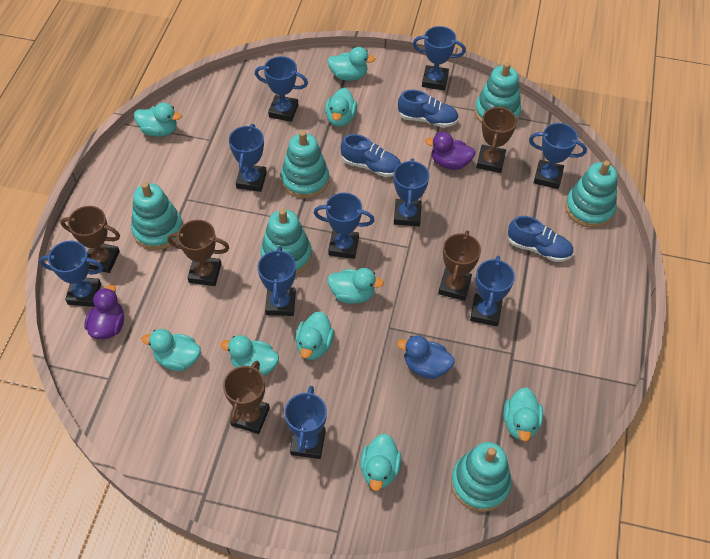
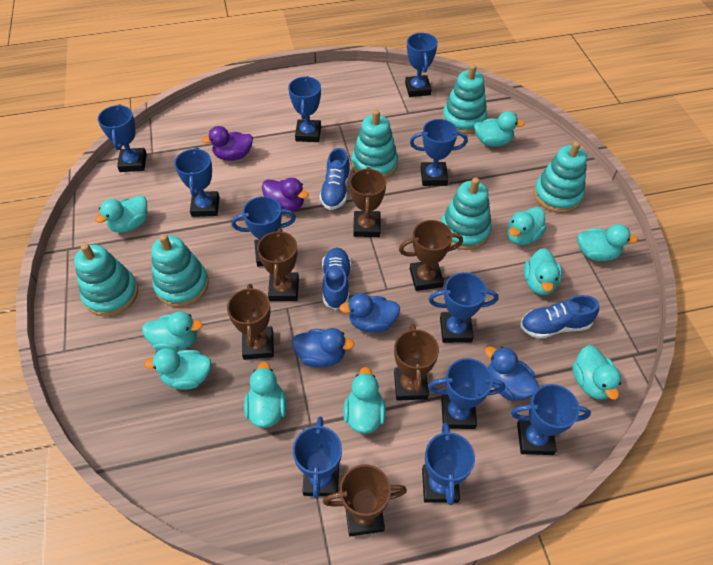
blue duck: [397,335,455,379] = 1 -> [292,328,354,368] [339,293,400,333] [485,346,539,401] = 3
blue trophy: [39,241,103,307] [229,124,267,192] [255,56,308,122] [258,246,296,316] [284,386,327,459] [314,193,375,259] [394,158,429,226] [413,26,466,91] [470,256,515,326] [529,123,587,189] = 10 -> [98,104,147,172] [174,147,219,217] [232,196,296,267] [288,76,321,142] [293,416,342,498] [405,33,438,97] [410,119,468,186] [422,423,475,505] [428,272,498,343] [428,358,505,429] [511,384,591,455] = 11
brown trophy: [60,206,120,273] [167,220,230,286] [223,361,270,434] [438,230,481,301] [476,106,517,173] = 5 -> [227,284,274,360] [257,228,299,301] [323,464,407,536] [349,167,386,237] [394,323,439,401] [399,220,463,291] = 6
turquoise duck: [134,103,182,137] [142,329,201,371] [220,335,279,376] [295,311,334,360] [325,88,357,127] [328,47,375,81] [328,268,384,304] [360,433,402,491] [504,388,543,441] = 9 -> [95,195,147,233] [142,311,203,351] [144,348,212,390] [244,362,287,428] [343,367,386,434] [474,111,525,147] [507,207,546,245] [524,248,562,295] [572,345,621,400] [577,224,638,261] = 10

